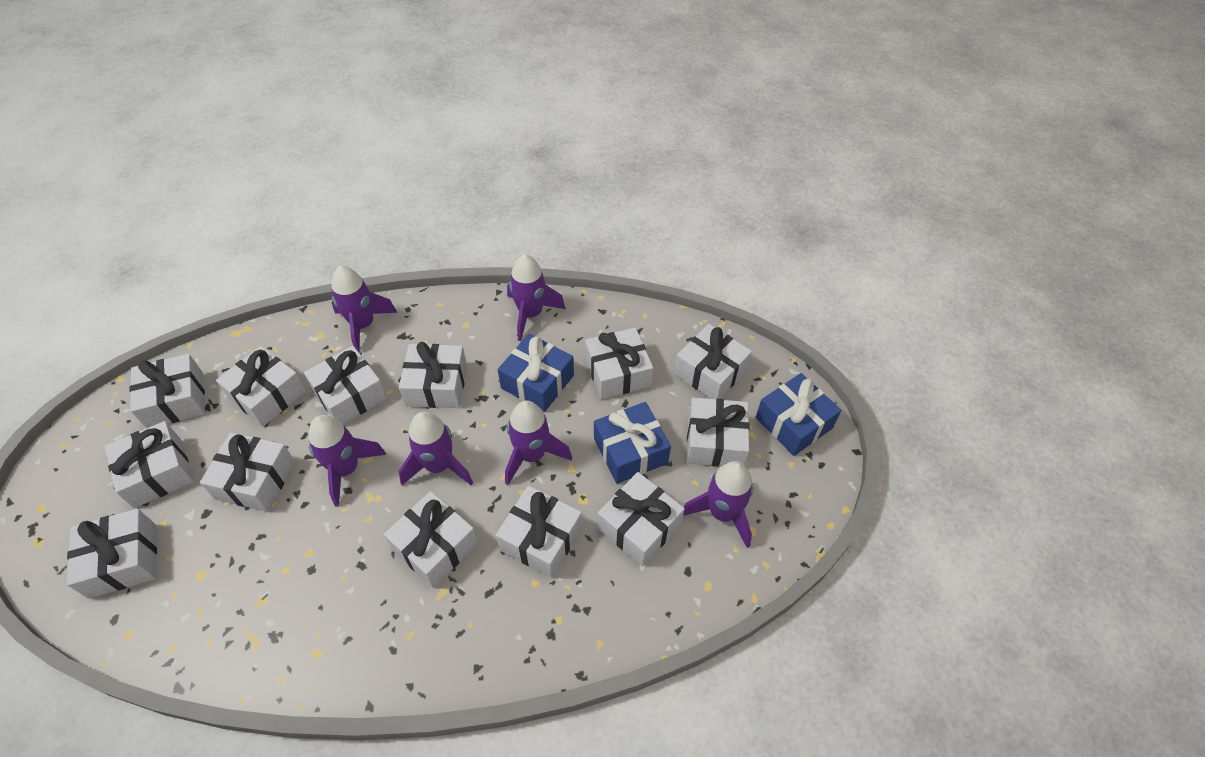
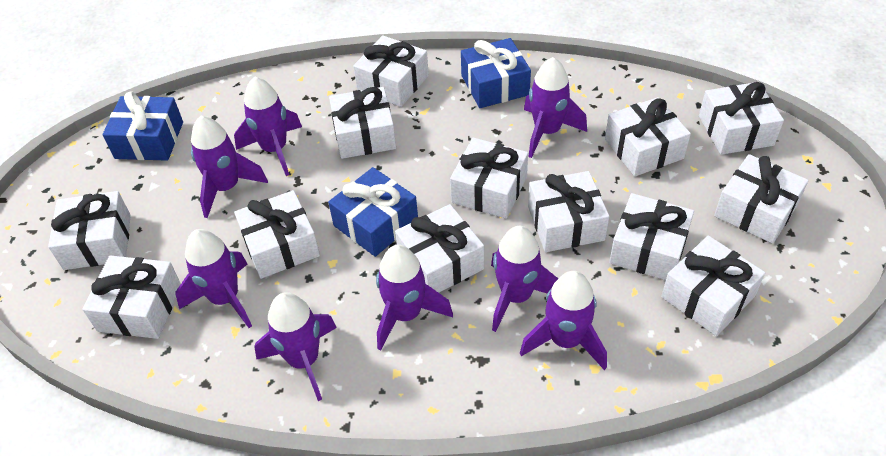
purple rocket: [308,415,386,507] [332,266,397,352] [399,411,473,485] [505,401,572,485] [507,254,566,341] [683,461,754,548] = 6 -> [176,229,252,328] [191,116,268,218] [234,77,302,176] [254,292,337,401] [376,245,453,350] [491,226,558,332] [520,271,607,370] [524,57,587,158] = 8

